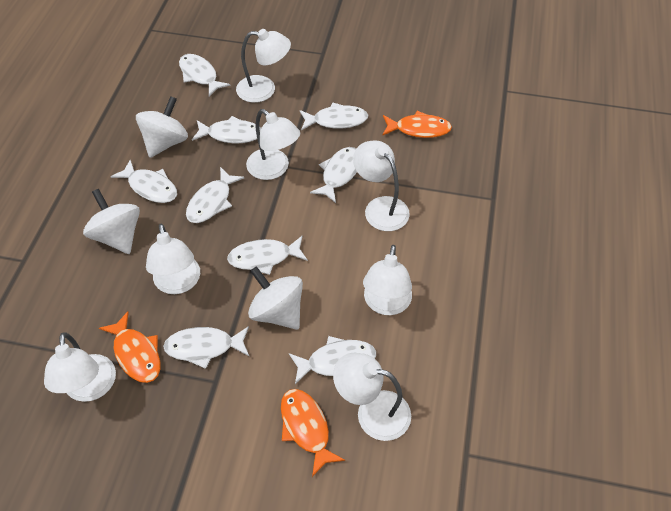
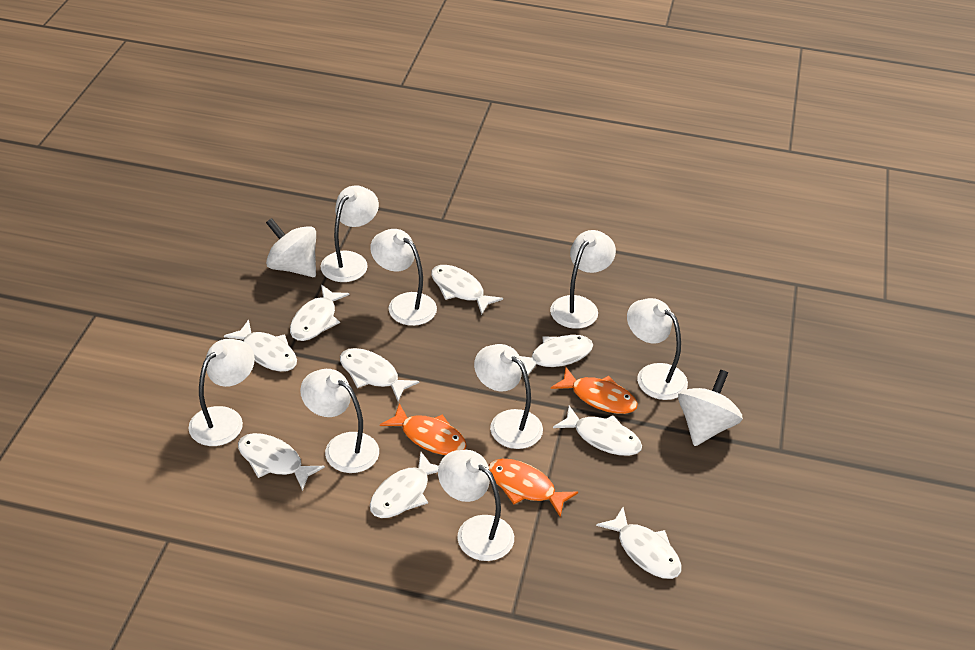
white lamp: [44,332,116,402] [146,223,200,294] [236,29,291,103] [246,109,300,180] [333,353,411,441] [353,141,410,231] [363,245,412,315] = 7 -> [189,339,255,446] [300,369,379,473] [320,185,379,282] [370,229,437,326] [438,450,514,561] [474,344,543,449] [550,230,616,329] [627,298,688,400] = 8
white spinning top: [83,189,140,254] [136,96,188,158] [248,266,303,330] = 3 -> [266,218,316,277] [678,370,743,446] = 2

